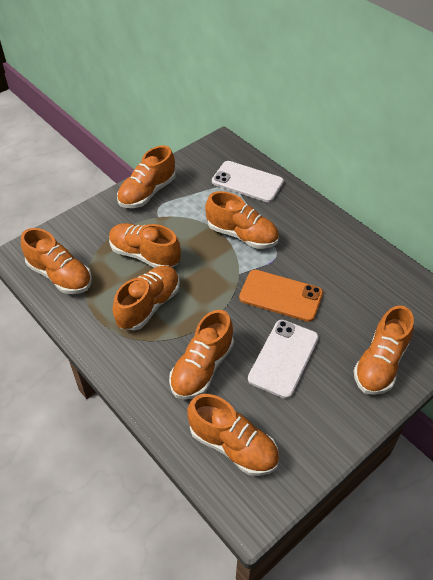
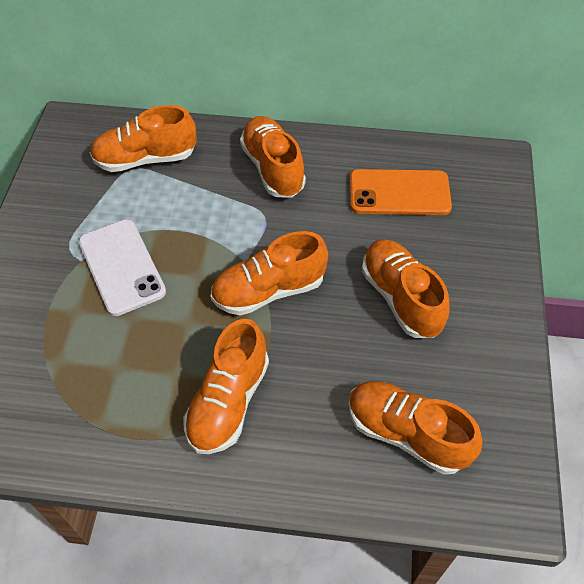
orange shoe: [21,228,92,294] [109,223,181,268] [113,266,180,331] [117,146,176,208] [169,310,234,400] [187,394,279,476] [205,191,279,249] [353,305,414,395] = 8 -> [90,105,197,172] [183,319,269,454] [211,231,328,316] [240,116,306,198] [348,381,483,475] [362,239,450,338] = 6
white phone: [212,161,284,202] [248,320,319,399] = 2 -> [79,219,166,316] = 1

